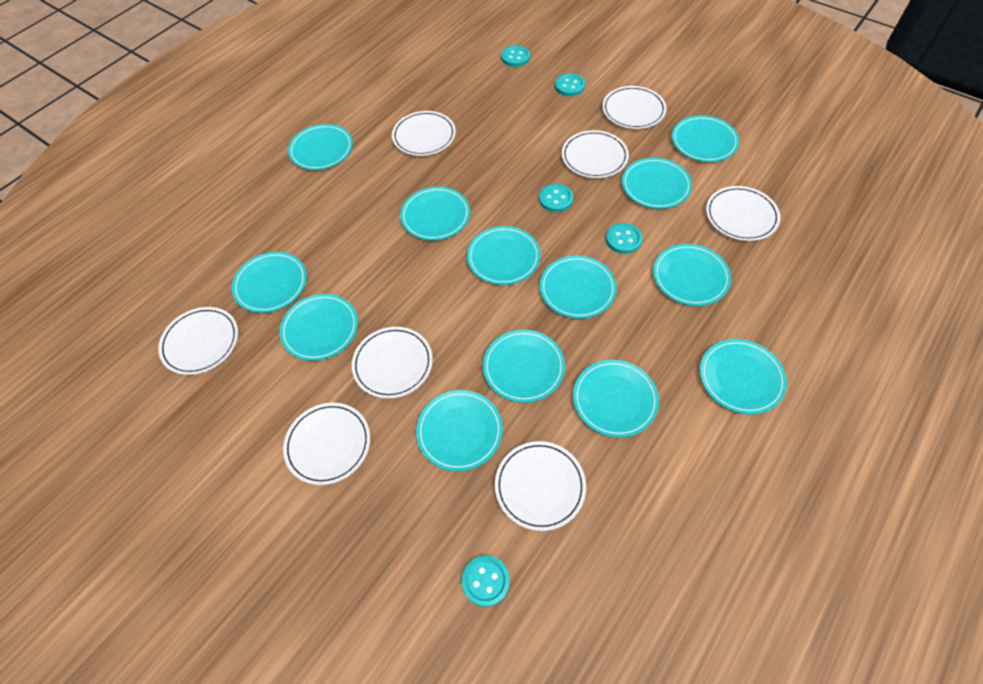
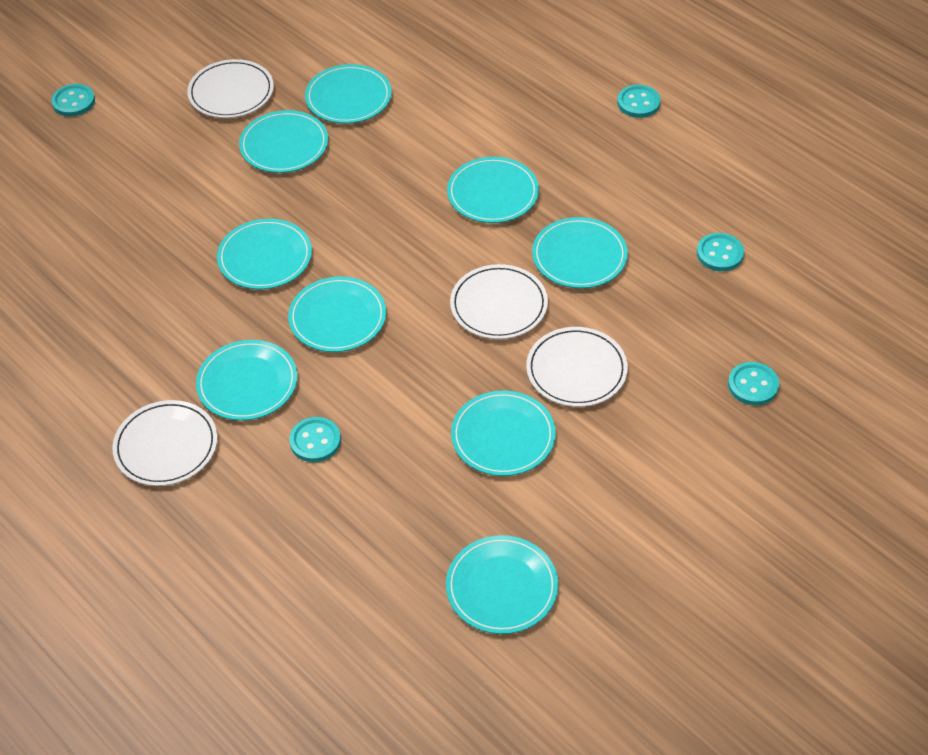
turquoise plate: [232,252,307,313] [280,294,358,361] [288,124,353,170] [400,187,470,241] [416,390,503,471] [467,226,541,285] [483,330,565,403] [540,256,617,319] [573,360,659,438] [622,158,692,209] [653,244,731,306] [672,115,739,162] [700,339,787,414] = 13 -> [196,340,297,421] [217,219,312,289] [239,110,328,173] [288,276,386,352] [305,64,392,124] [446,535,558,634] [447,157,539,223] [451,391,556,476] [532,217,628,288] = 9
white plate: [158,307,238,375] [283,403,370,485] [352,327,433,399] [392,111,456,156] [495,441,586,531] [562,130,629,178] [602,86,667,129] [706,186,780,241] = 8 -> [112,400,217,486] [187,59,274,118] [450,264,548,339] [526,327,628,407] = 4

